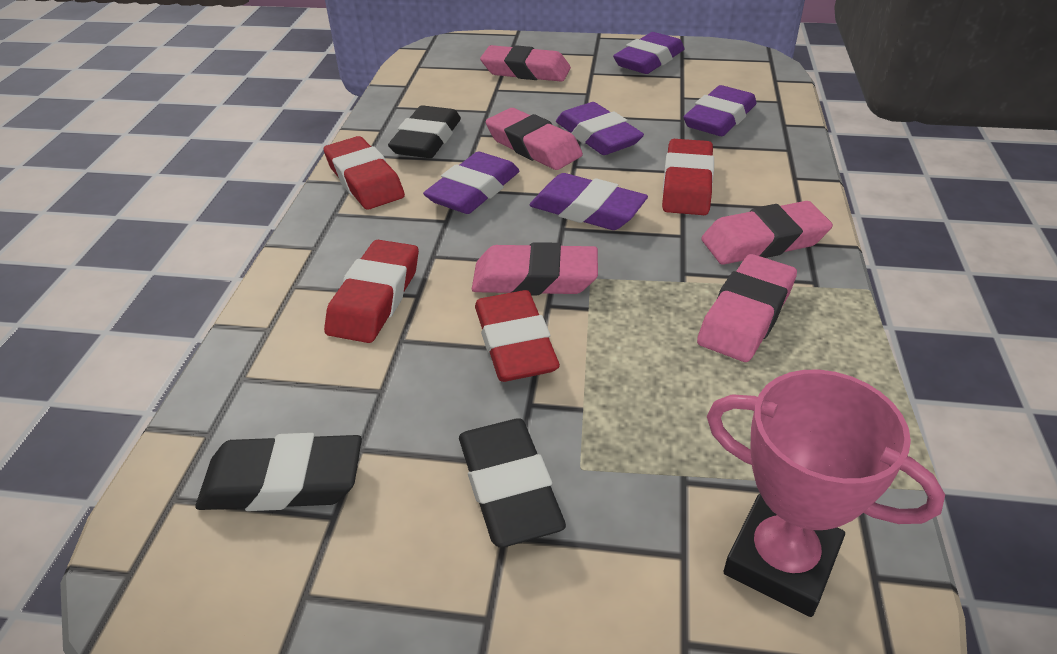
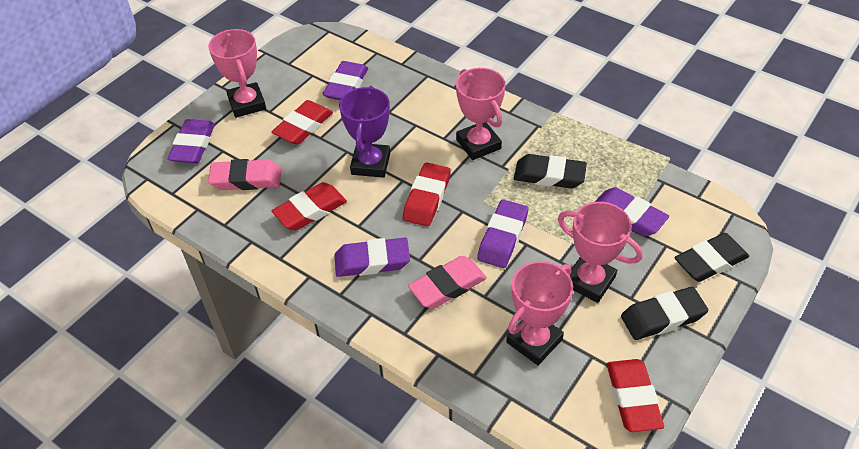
pink eraser: [472,242,598,295] [480,45,571,82] [486,108,583,170] [697,254,797,362] [701,201,833,265] = 5 -> [208,159,281,190] [408,256,487,309] = 2
pink trophy: [707,370,945,617] = 1 -> [208,29,266,118] [456,68,505,160] [506,261,573,365] [558,202,643,303] = 4
purple trophy: none = 0 -> [339,86,390,178] = 1

